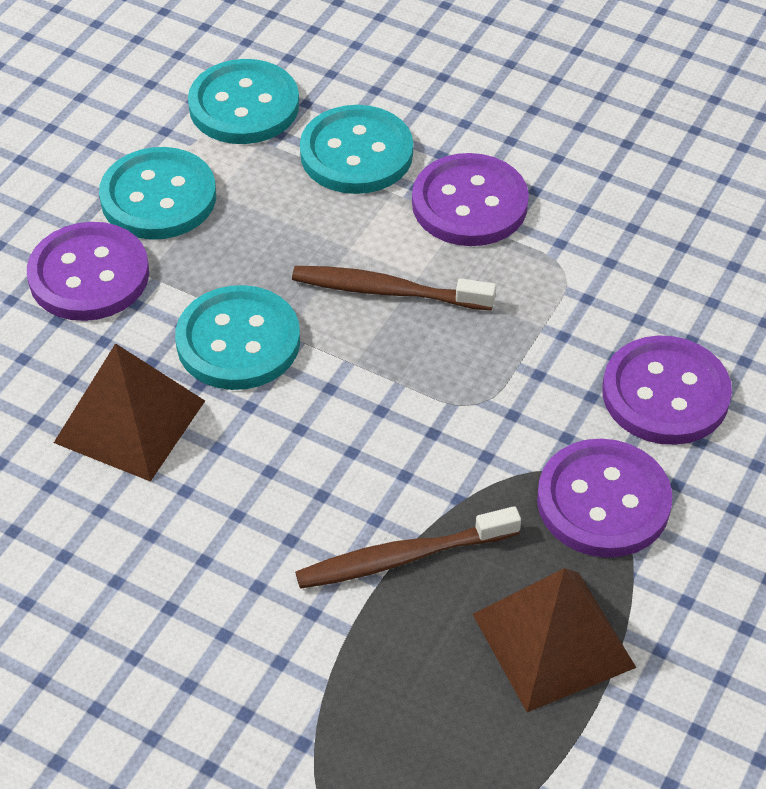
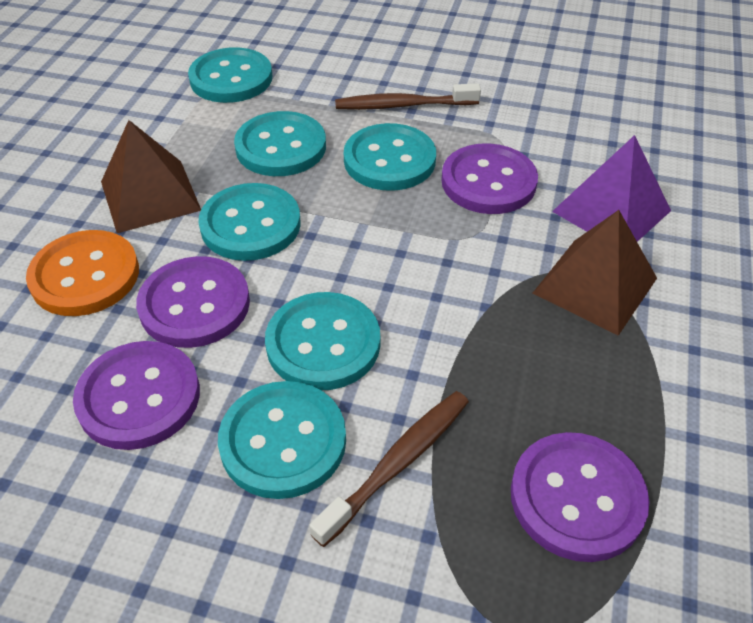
orange button: none = 0 -> [26,230,139,316] = 1
purple pyramid: none = 0 -> [552,135,671,242] = 1
turquoise button: [99,147,216,240] [175,285,300,390] [188,59,299,144] [300,105,413,194] = 4 -> [188,47,272,103] [198,183,301,261] [218,381,346,499] [234,111,326,176] [265,292,380,390] [344,123,436,191] = 6

